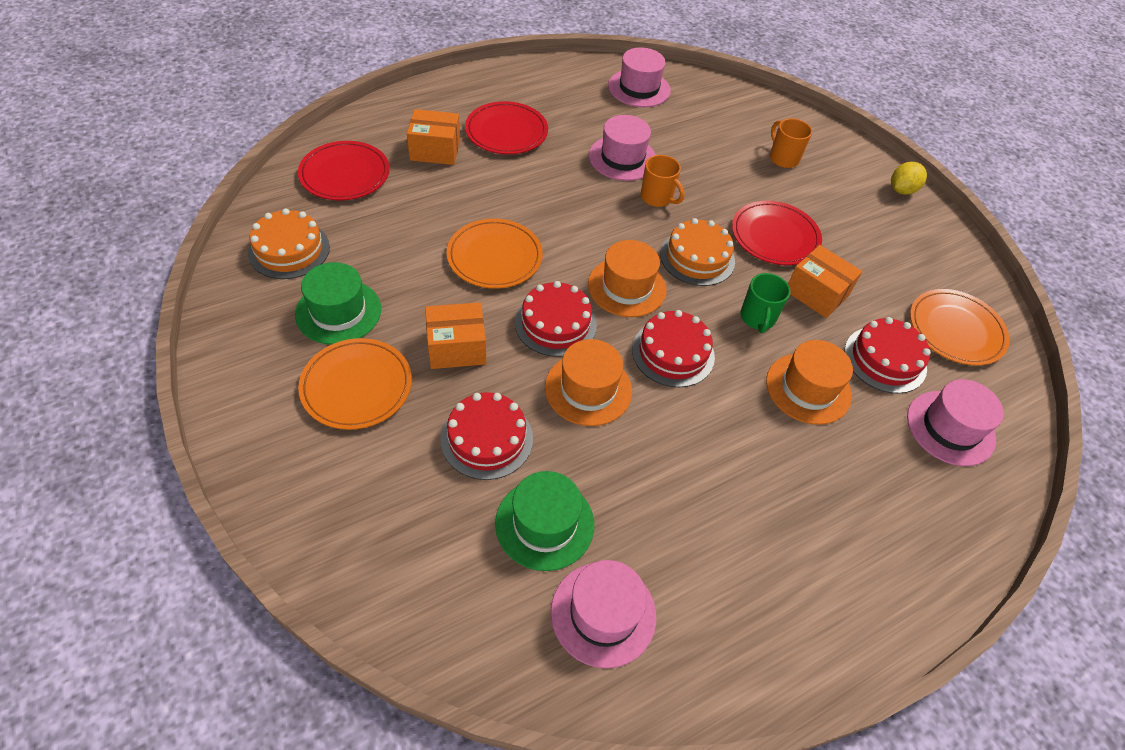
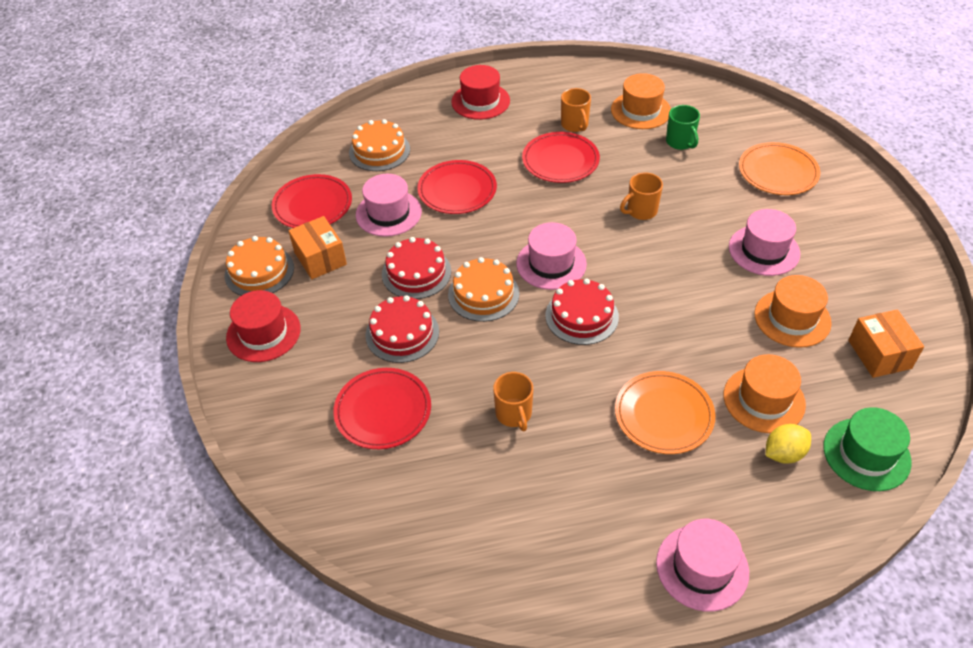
green hat: [295,262,381,345] [495,471,594,571] = 2 -> [823,407,912,491] = 1
orange box: [407,109,460,165] [425,302,486,369] [788,245,862,318] = 3 -> [288,216,347,279] [848,309,924,378] = 2
orange cake: [248,208,330,279] [660,218,735,286] = 2 -> [225,236,294,296] [349,119,410,171] [448,257,519,322] = 3
orange mug: [641,155,684,207] [770,118,812,168] = 2 -> [493,372,533,431] [561,88,591,132] [620,172,663,220] = 3
orange plate: [298,338,412,430] [447,219,543,289] [910,289,1010,366] = 3 -> [615,371,715,454] [739,142,820,195] = 2
red cake: [441,392,533,480] [515,281,597,357] [632,310,715,387] [845,317,931,394] = 4 -> [365,295,439,363] [382,237,451,299] [545,278,619,345] = 3
red hat: none = 0 -> [226,290,301,362] [451,65,510,120] = 2
red plate: [298,141,390,200] [465,101,548,154] [732,201,822,265] = 3 -> [272,174,352,228] [333,368,431,449] [417,160,497,214] [522,132,600,183] = 4

